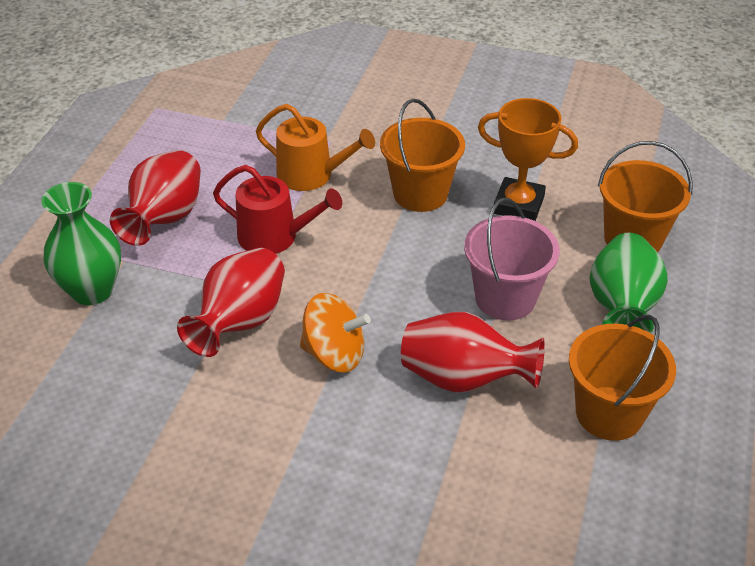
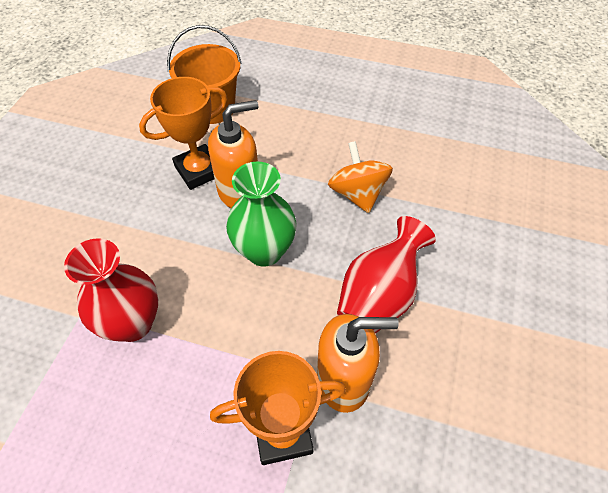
green vase: [41,182,121,305] [589,233,668,333] = 2 -> [226,162,297,267] = 1
orange bucket: [380,99,465,212] [569,315,676,441] [598,141,693,253] = 3 -> [167,25,242,124] = 1
orange soap dispenser: none = 0 -> [208,100,258,208] [317,314,399,413] = 2
orange trophy: [478,98,578,221] = 1 -> [139,77,228,190] [210,351,346,465] = 2
orange watering can: [256,104,375,191] = 1 -> none = 0
pink bucket: [464,198,560,321] = 1 -> none = 0
red vase: [110,150,201,246] [177,248,285,357] [401,312,545,393] = 3 -> [64,238,158,342] [337,216,436,333] = 2
red watering can: [213,165,342,254] = 1 -> none = 0

